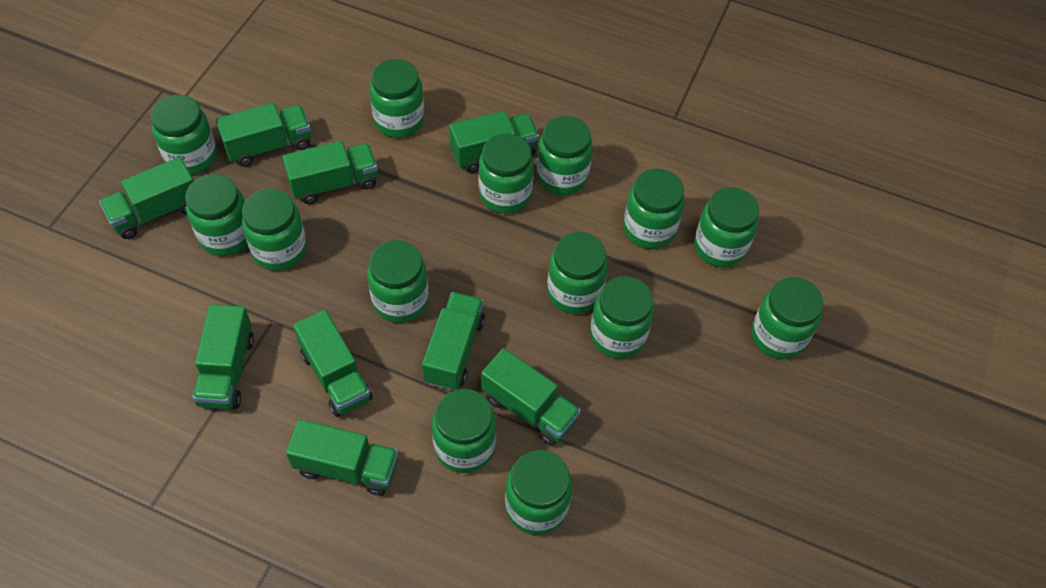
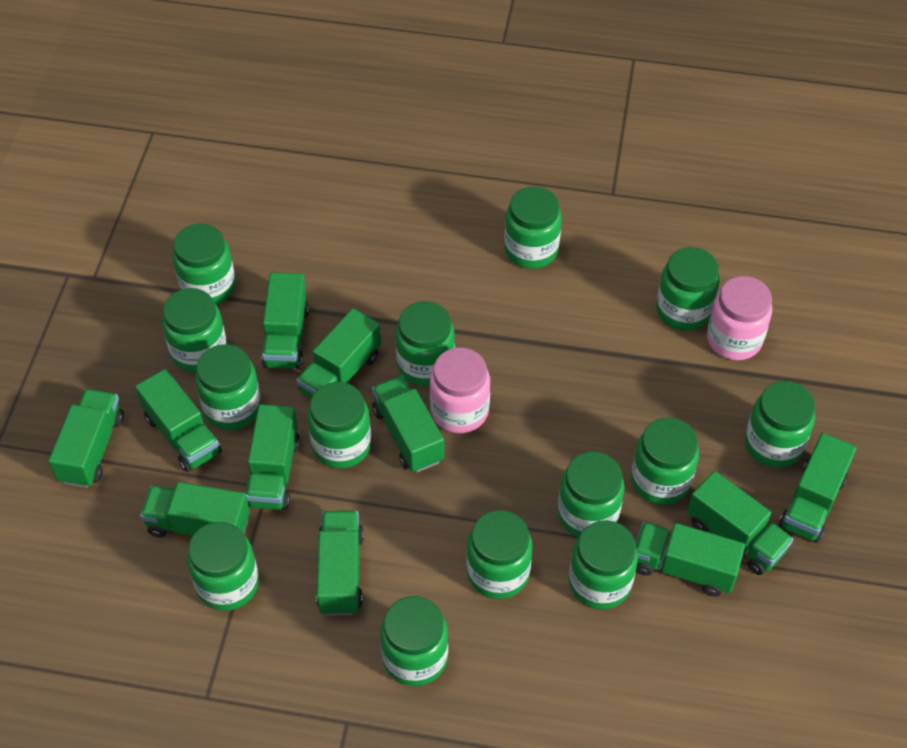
green truck: [99,157,194,239] [193,304,254,409] [216,103,311,166] [282,141,378,204] [286,419,398,496] [293,310,373,417] [422,292,485,390] [449,111,539,173] [481,348,581,446] = 9 -> [48,389,124,488] [135,369,222,472] [140,482,250,538] [246,404,300,510] [261,273,309,369] [296,308,381,398] [316,511,364,616] [372,375,444,473] [636,522,745,596] [687,471,793,575] [779,433,857,543] = 11
pink jar: none = 0 -> [430,348,490,433] [707,276,772,360] = 2

